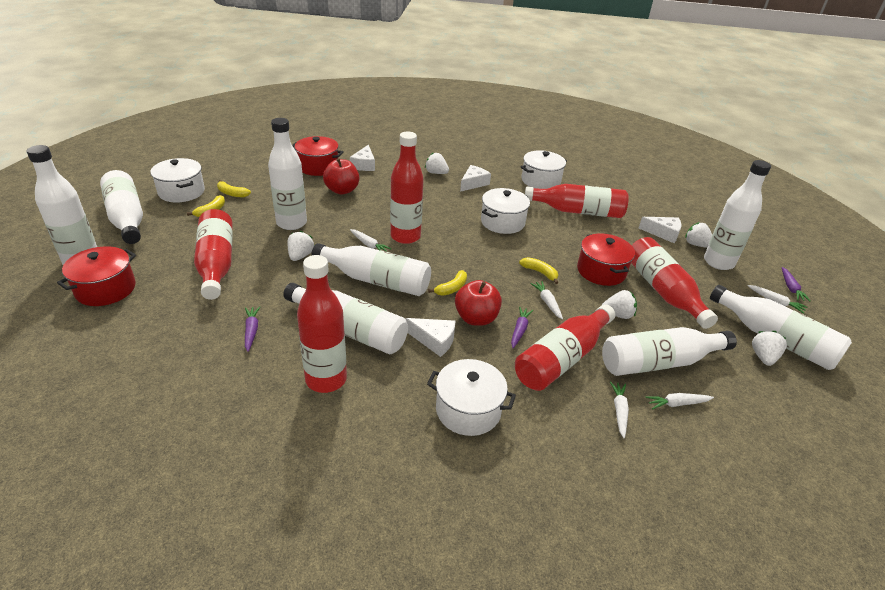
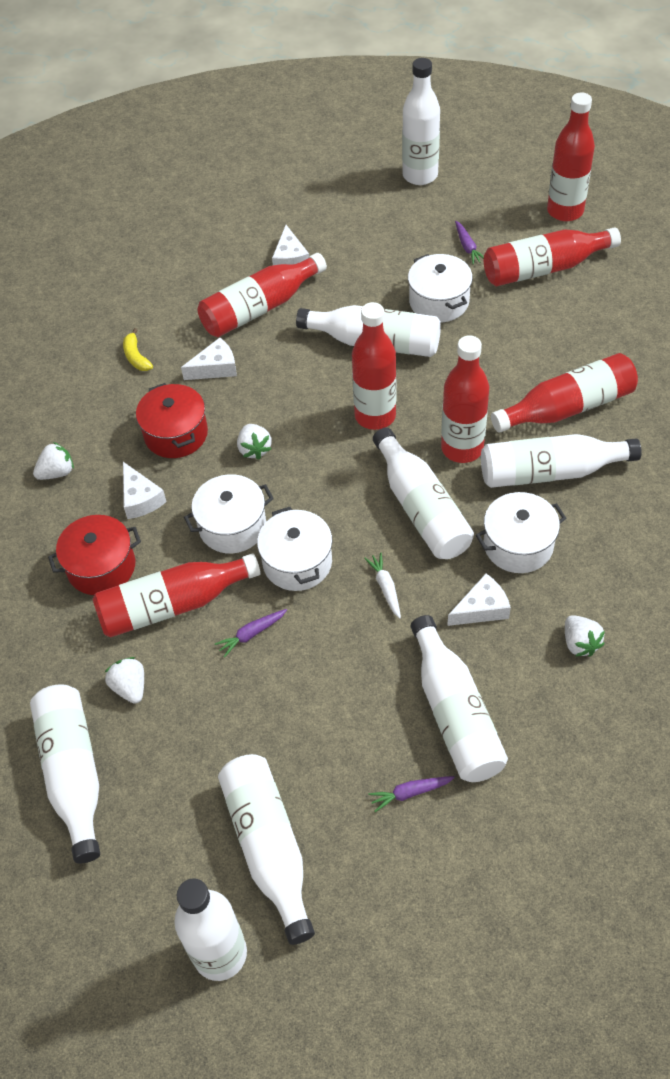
red apple: [323,158,359,194] [455,280,502,326] = 2 -> none = 0
red bottle: [194,209,233,300] [297,255,347,393] [390,131,424,244] [515,304,615,391] [525,184,629,218] [631,237,718,329] = 6 -> [93,553,261,638] [198,253,327,337] [352,302,396,430] [441,335,489,463] [484,227,621,286] [491,353,638,433] [547,92,595,221] = 7
red pot: [57,246,136,306] [292,136,344,176] [577,233,635,286] = 3 -> [48,515,141,595] [136,383,208,458] = 2
white carrot: [350,229,391,252] [530,281,563,319] [610,381,629,438] [646,393,714,410] [747,285,807,314] = 5 -> [364,553,401,619] = 1
white strawberry: [287,231,314,261] [425,152,449,174] [602,290,637,319] [685,222,712,248] [752,331,787,366] = 5 -> [33,442,74,480] [105,657,144,704] [237,424,272,460] [565,615,605,657] = 4
yellow banana: [187,195,225,217] [217,180,251,197] [428,270,467,296] [519,257,559,284] = 4 -> [123,328,153,371] = 1

